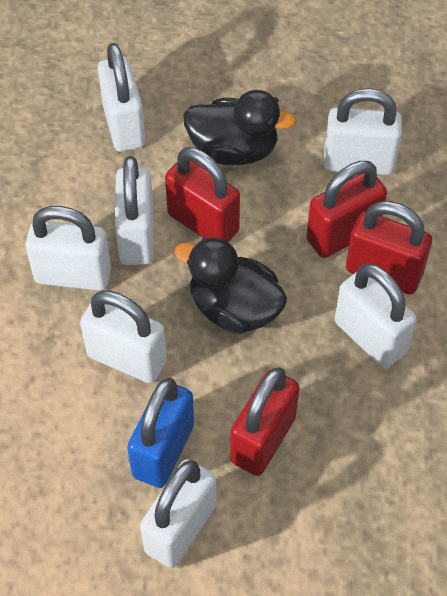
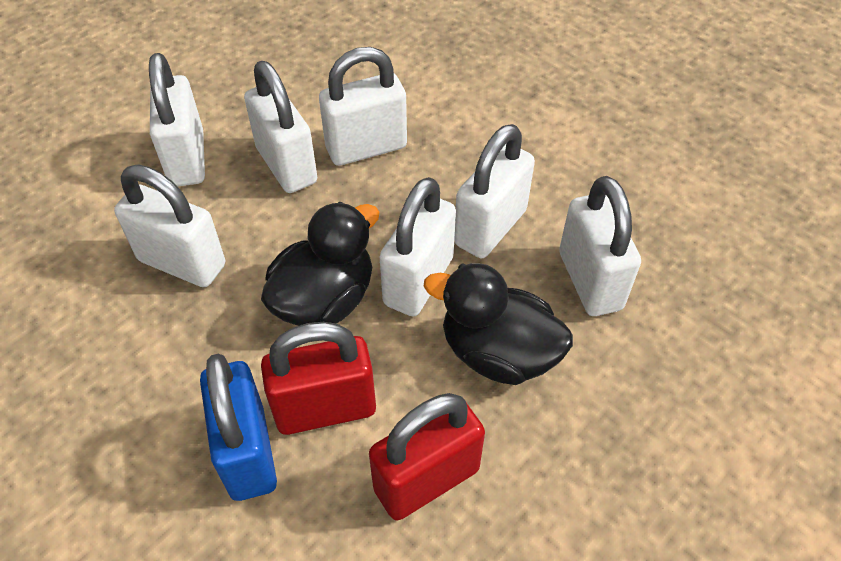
red padlock: [165,147,240,242] [230,367,300,476] [306,161,387,258] [346,201,432,295] = 4 -> [261,322,376,435] [369,393,485,521] = 2

